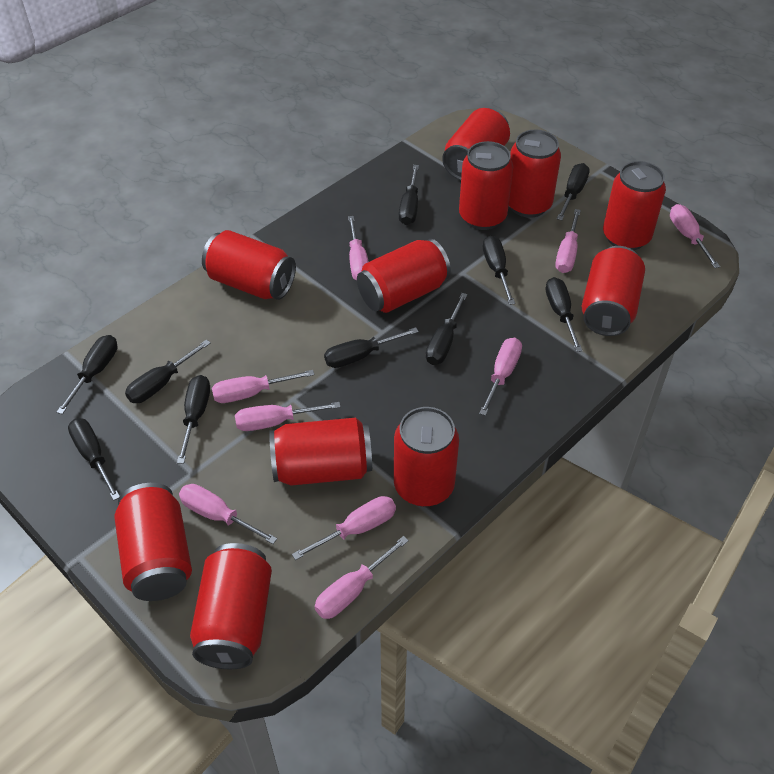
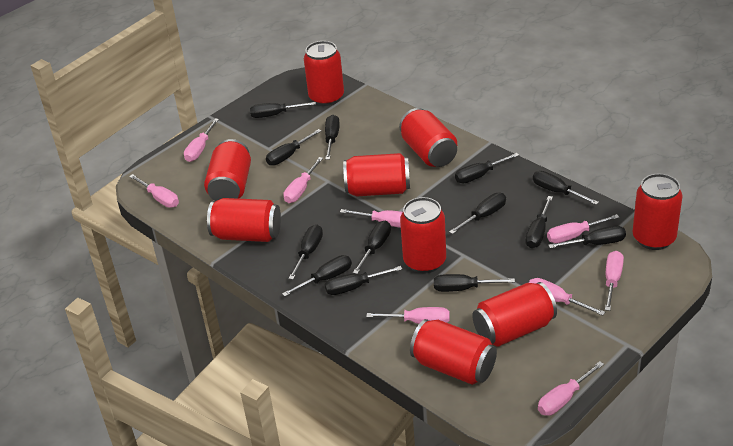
black screwdriver: [56,335,118,414] [68,418,120,501] [125,339,211,403] [177,375,210,464] [324,327,419,368] [399,165,419,225] [426,293,467,365] [483,235,515,305] [546,277,583,352] [557,163,590,220] = 10 -> [250,102,316,118] [266,129,322,166] [282,255,352,297] [288,225,323,280] [325,115,340,160] [325,266,402,295] [353,221,391,274] [434,274,515,292] [449,193,506,234] [455,153,519,183] [525,196,553,248] [533,171,599,205] [548,226,626,248] = 13
red can: [115,483,192,601] [190,543,272,669] [202,230,296,300] [269,418,372,486] [357,239,451,313] [394,407,459,507] [442,108,510,180] [459,141,513,230] [509,130,561,218] [582,246,645,336] [603,161,666,250] = 11 -> [204,139,251,201] [207,198,281,242] [304,41,344,106] [343,153,410,197] [399,108,457,167] [400,197,446,273] [410,319,497,385] [472,282,557,347] [632,174,683,250] = 9

